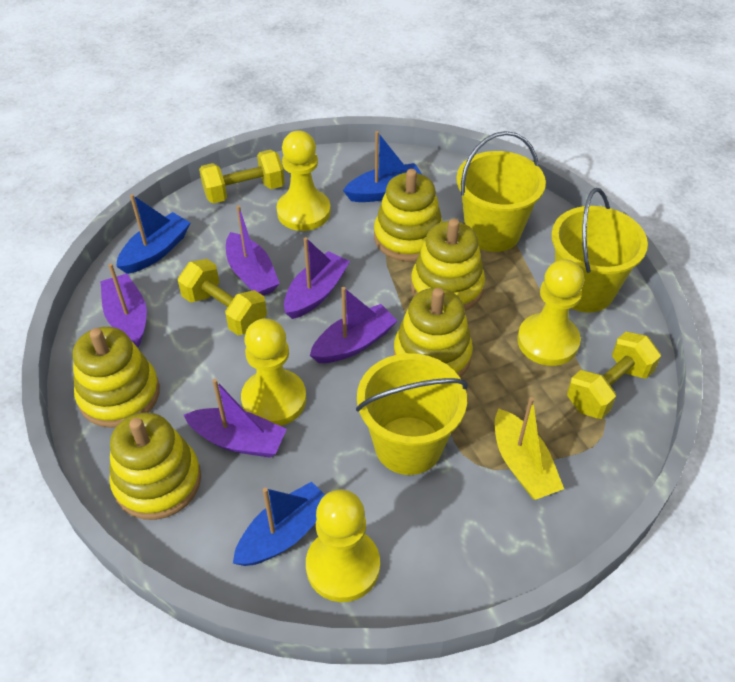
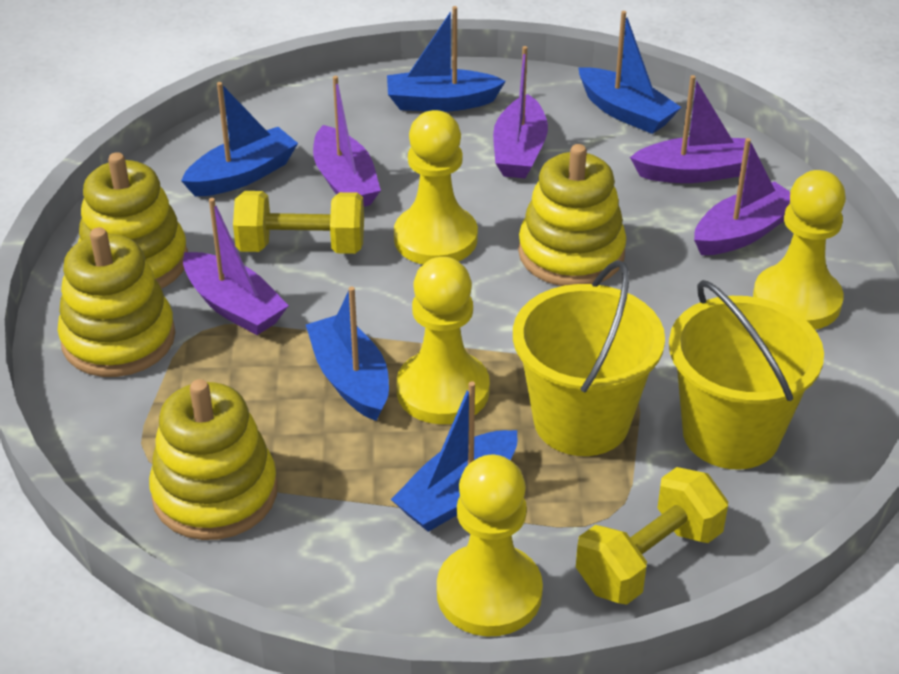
blue boat: [116,194,190,274] [233,482,325,566] [343,131,422,202] = 3 -> [181,82,298,196] [306,287,389,421] [387,6,506,112] [391,381,517,532] [578,11,681,134] = 5
yellow boat: [495,397,564,500] = 1 -> none = 0
yellow bucket: [356,353,468,475] [456,131,546,252] [551,188,648,313] = 3 -> [513,260,665,456] [669,280,824,470] = 2
yellow dumbbell: [178,259,267,335] [199,150,285,204] [567,332,661,419] = 3 -> [233,191,364,254] [576,467,728,605] = 2
yellow stacking toy: [73,327,160,428] [109,412,201,520] [374,169,443,261] [394,288,473,377] [411,219,485,311] = 5 -> [58,227,175,377] [78,152,188,289] [149,379,278,540] [518,144,627,286] = 4

